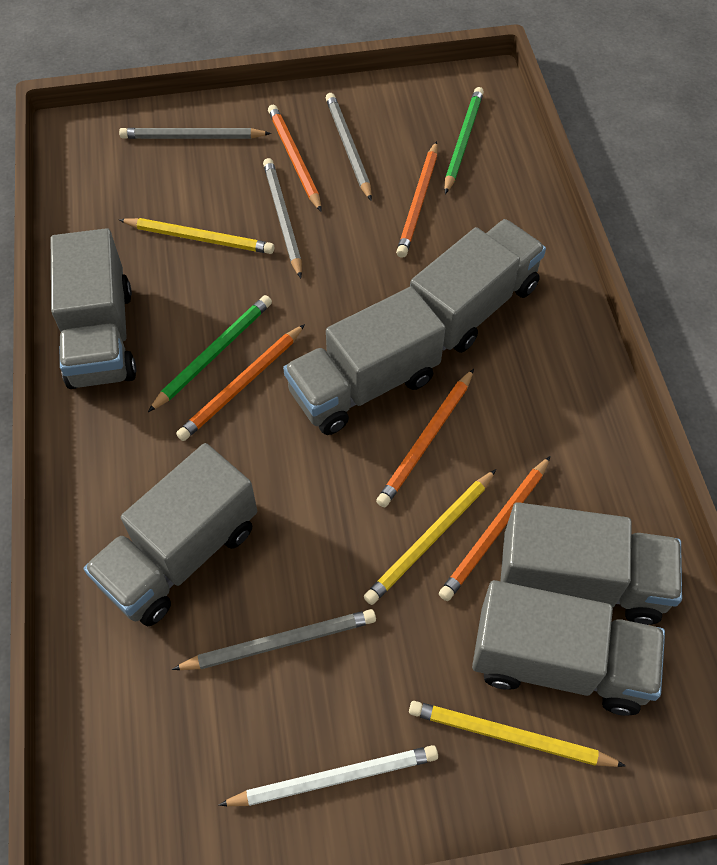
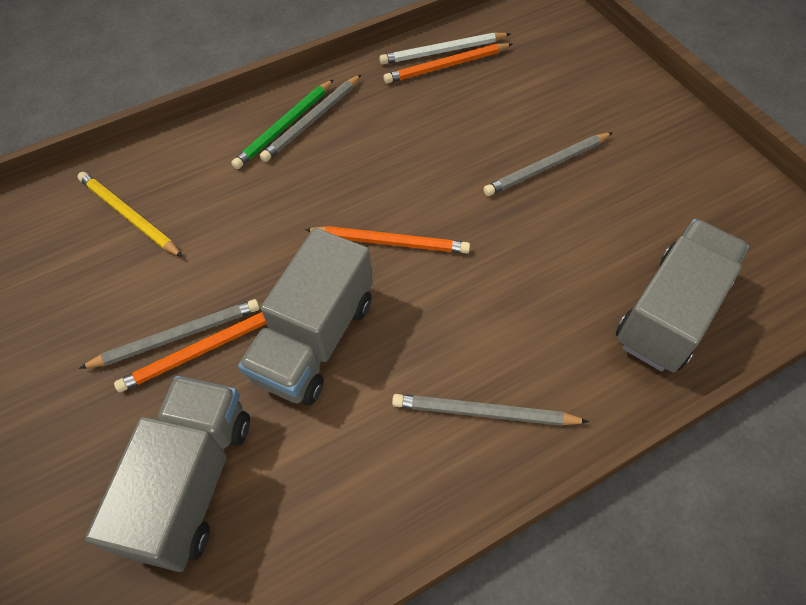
green pencil: [148,295,272,412] [444,87,484,194] = 2 -> [231,79,334,169] = 1
grey truck: [51,228,136,389] [84,443,257,626] [283,286,445,435] [410,219,546,353] [472,580,665,716] [501,502,682,625] = 6 -> [85,376,250,572] [238,228,373,406] [616,219,749,372] = 3
orange pencil: [176,324,305,441] [268,105,322,212] [376,369,474,507] [396,141,438,258] [439,456,550,601] = 5 -> [114,312,267,392] [304,226,470,254] [384,43,513,84] = 3
yellow pencil: [119,218,274,254] [364,469,496,605] [409,701,626,767] = 3 -> [77,172,183,257] = 1

